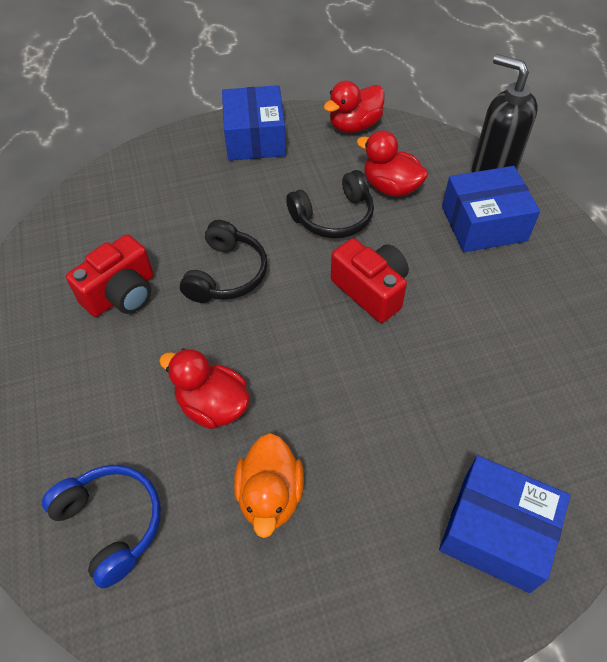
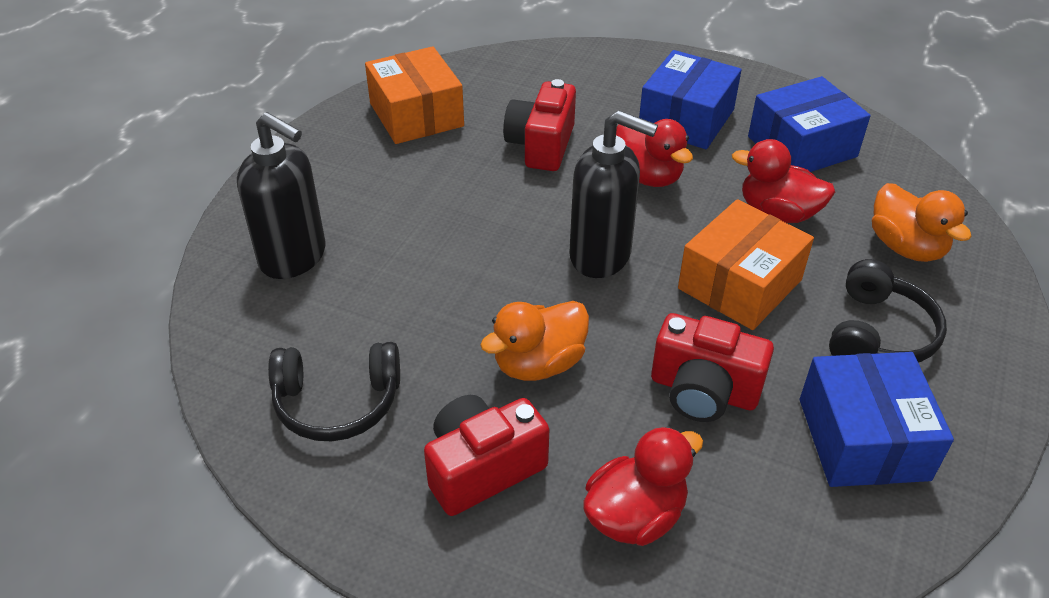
black soap dispenser: [472,54,538,172] = 1 -> [237,112,325,279] [569,110,658,278] = 2
blue headphones: [42,465,161,589] = 1 -> none = 0
orange box: none = 0 -> [365,46,464,144] [678,199,814,330] = 2
orange duck: [234,433,304,538] = 1 -> [480,301,589,381] [872,183,972,262] = 2
red camera: [66,234,153,317] [331,238,409,323] = 2 -> [424,395,549,516] [503,79,576,171] [651,313,774,422] = 3

